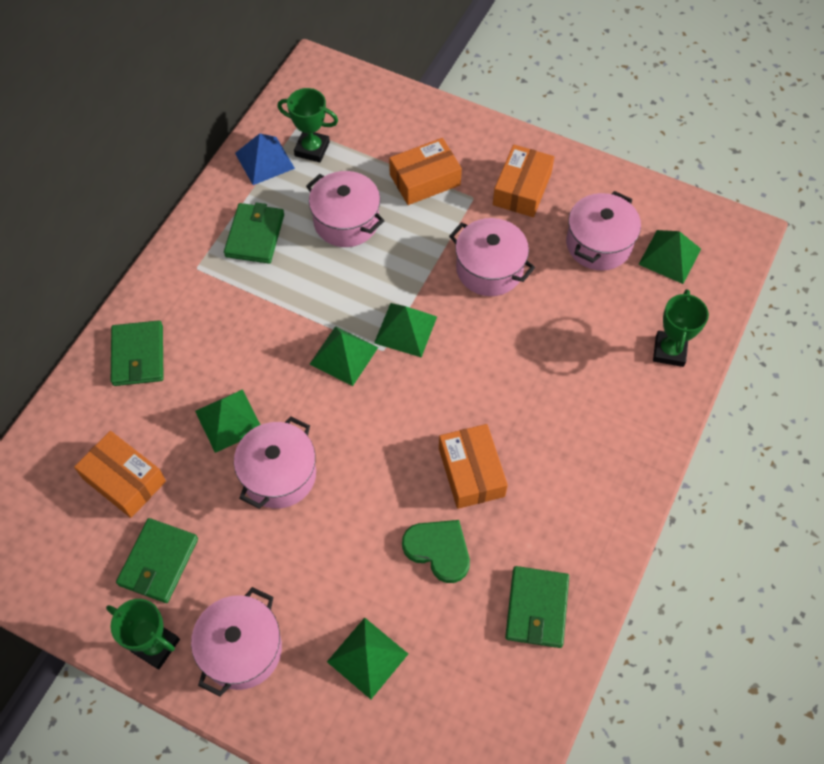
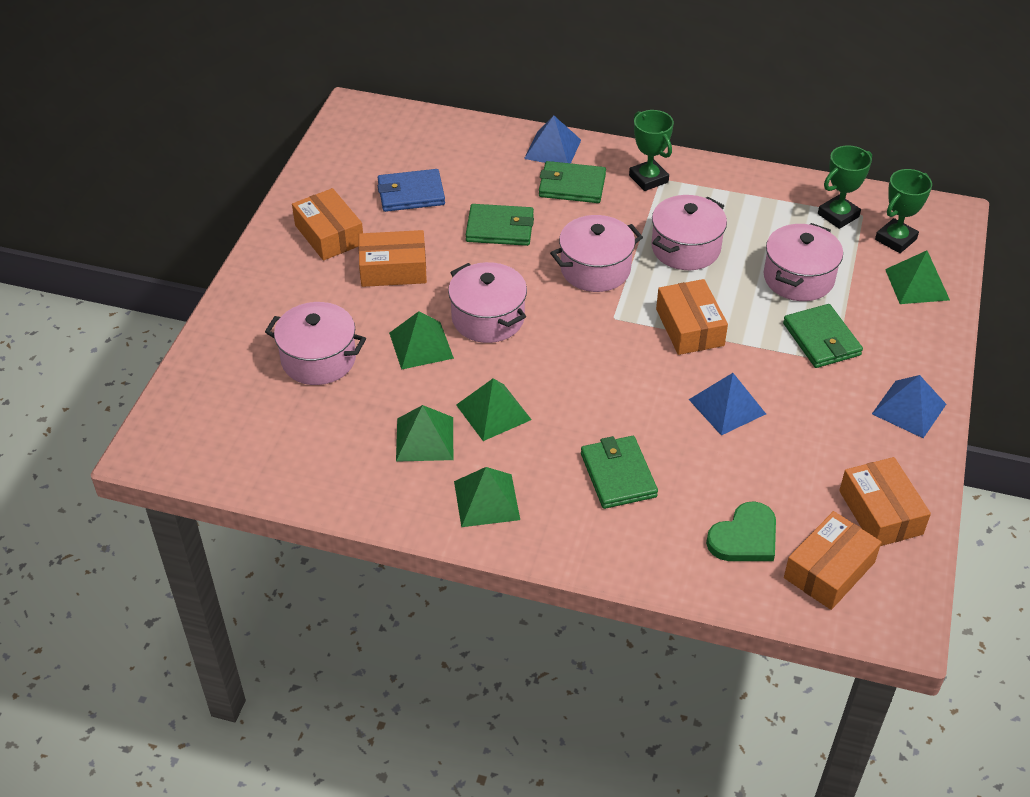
blue pyramid: [235,133,295,185] = 1 -> [524,115,581,163] [689,373,766,435] [872,375,946,438] = 3
blue wallet: none = 0 -> [378,169,445,212] = 1
orange box: [74,431,166,518] [389,138,462,205] [439,424,508,509] [493,144,554,217] = 4 -> [292,188,363,261] [359,230,427,287] [656,279,728,355] [784,511,881,610] [839,457,931,546] = 5

